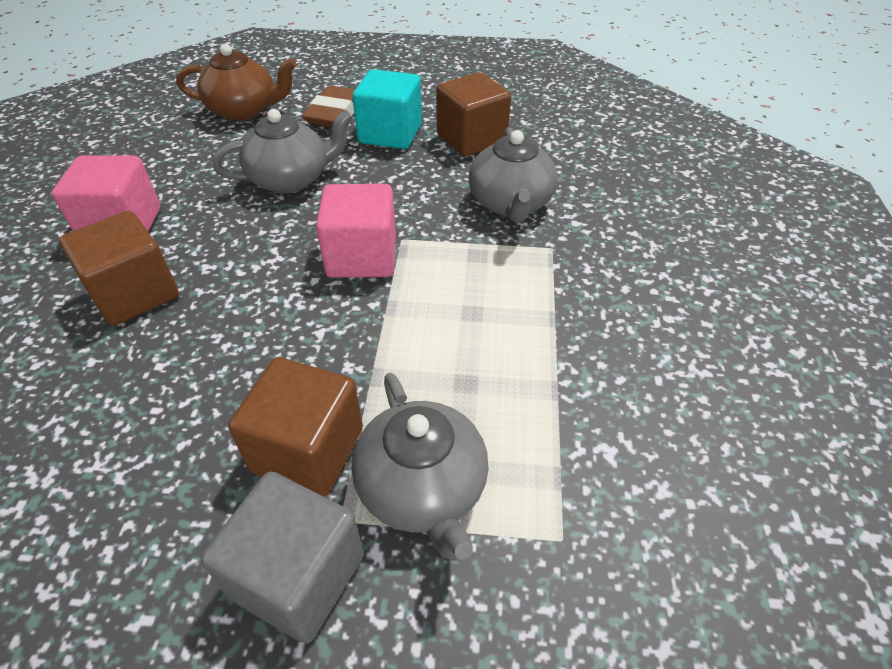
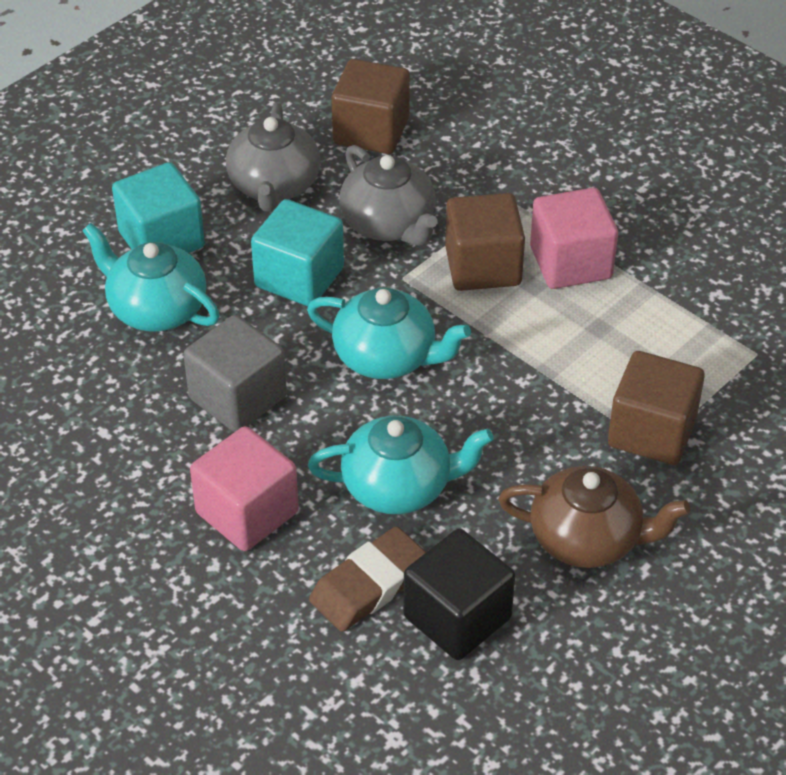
black cube: none = 0 -> [404,529,515,660] = 1
grey teapot: [212,109,353,193] [352,373,489,560] [469,128,558,223] = 3 -> [226,102,320,211] [339,145,438,246] = 2
turquoise cube: [352,69,422,149] = 1 -> [112,162,205,253] [251,199,344,306] = 2
turquoise teapot: none = 0 -> [82,223,220,332] [307,287,471,379] [308,416,494,514] = 3

